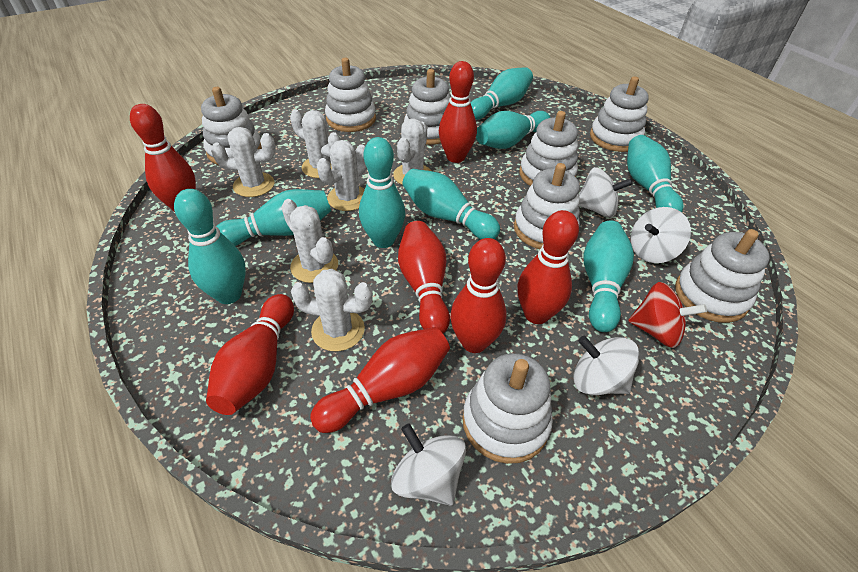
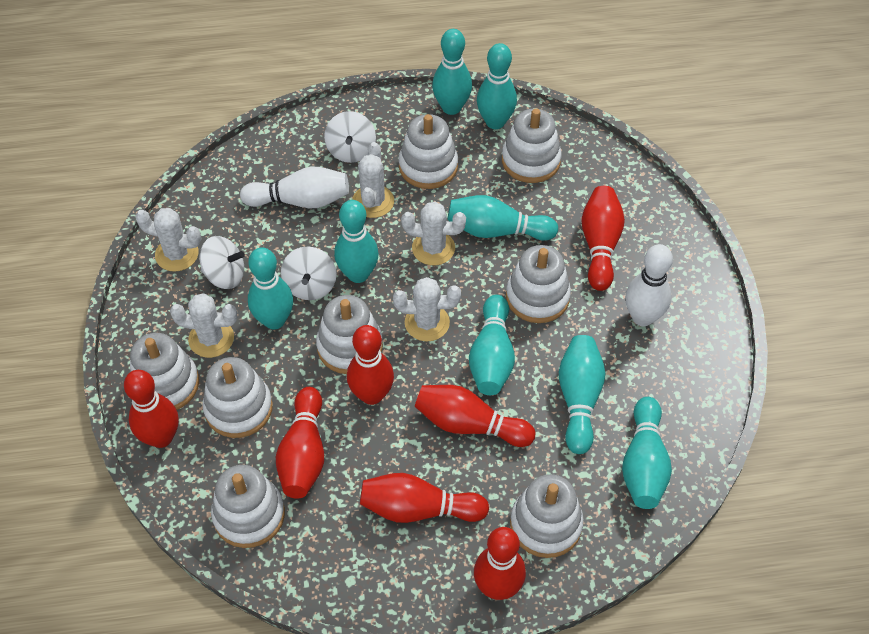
red spinning top: [628,282,707,348] = 1 -> none = 0
white bowling pin: none = 0 -> [240,166,349,208] [625,244,673,326] = 2
white cactus: [211,127,276,197] [281,199,338,283] [290,109,341,178] [291,269,373,351] [317,140,367,211] [393,119,431,185] = 6 -> [135,208,201,272] [170,293,238,358] [352,142,394,218] [393,277,461,341] [401,202,466,265] = 5
white spinning top: [391,424,466,506] [573,336,640,395] [579,167,633,218] [631,207,691,263] = 4 -> [200,236,245,289] [281,247,337,300] [324,111,376,163] = 3

